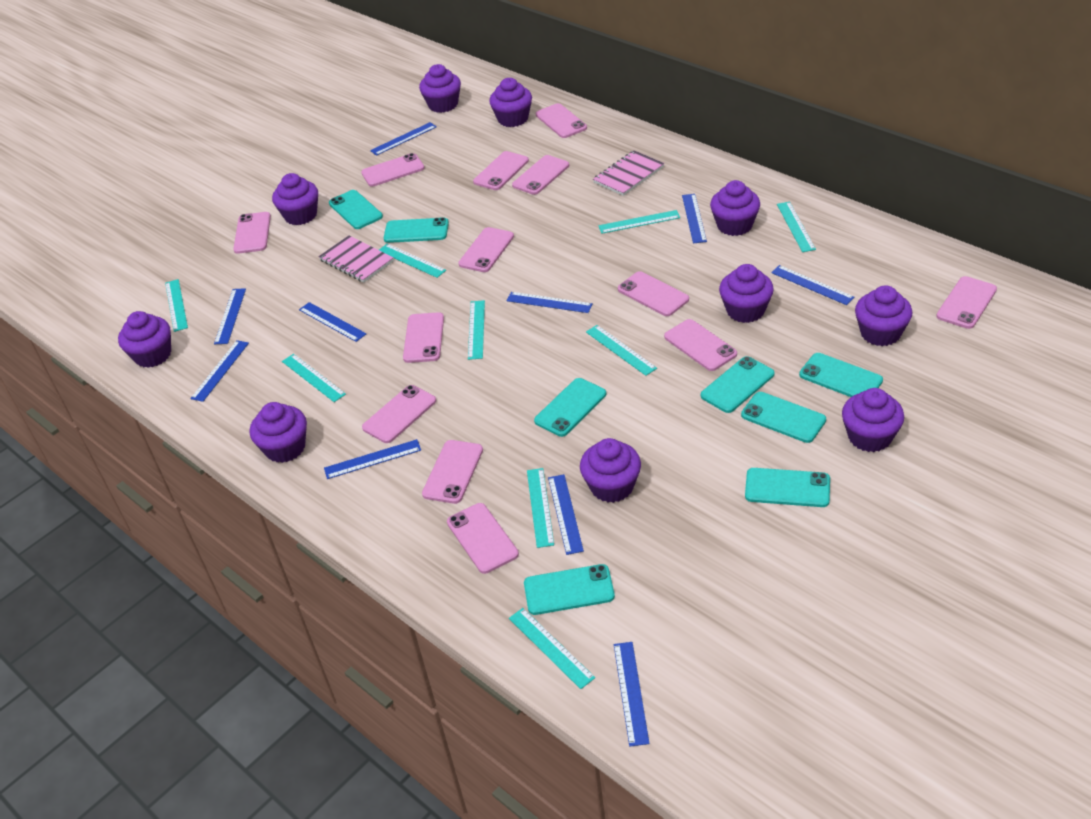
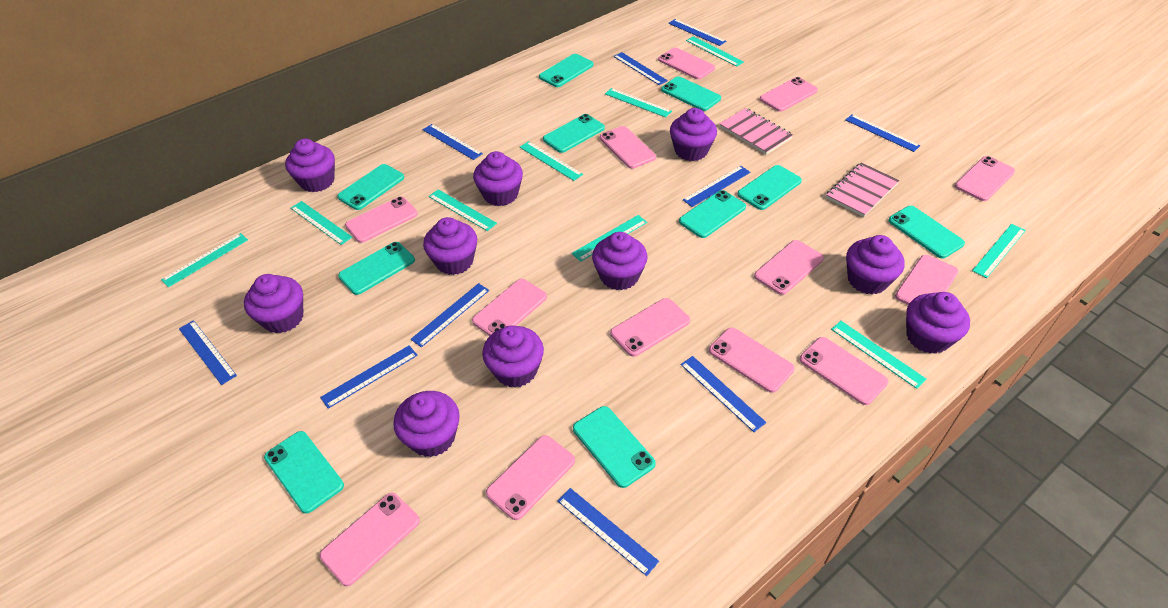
turquoise phone: [329,190,383,229] [384,217,449,243] [524,564,615,615] [534,378,606,437] [701,356,774,413] [741,392,826,443] [745,468,830,507] [799,353,883,397] = 8 -> [264,431,344,514] [337,164,404,210] [338,242,415,295] [539,54,594,87] [543,114,605,153] [573,406,656,488] [661,76,721,111] [679,190,746,238] [737,165,802,210] [888,206,965,258] = 10

